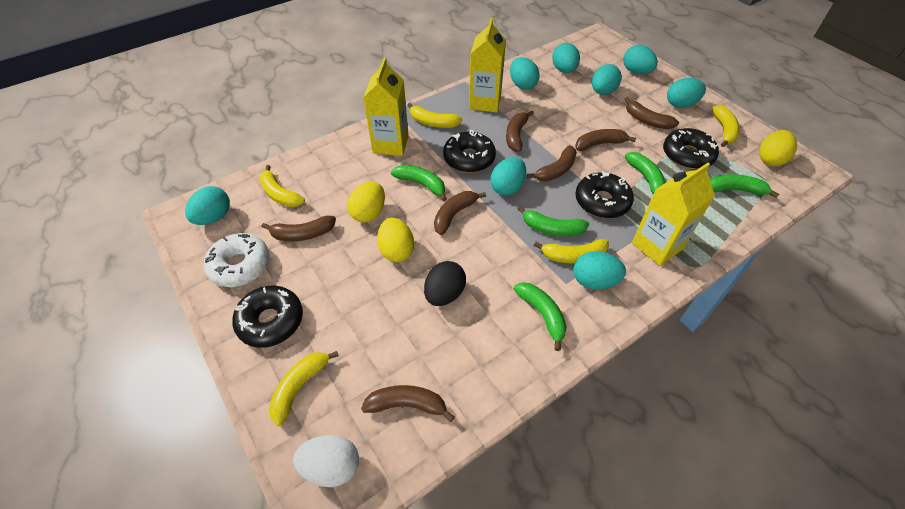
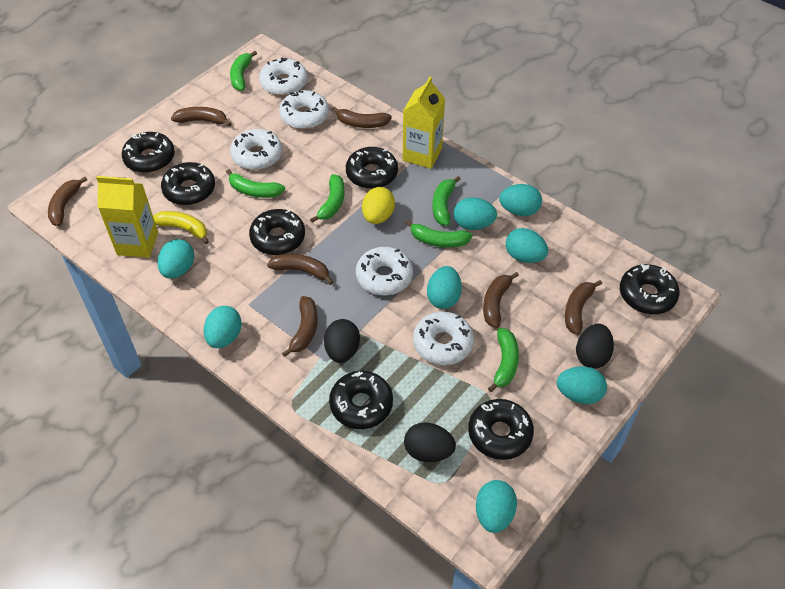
black donut: [232,286,303,348] [443,130,496,173] [575,171,634,218] [663,128,719,169] = 4 -> [122,132,175,173] [161,162,215,205] [249,209,305,255] [329,371,393,429] [346,147,398,189] [468,399,534,460] [620,264,680,314] = 7
black egg: [424,261,466,306] = 1 -> [324,319,360,363] [404,422,456,462] [576,324,614,369] = 3
green banana: [391,165,447,201] [514,282,567,351] [518,206,589,236] [625,152,666,194] [710,174,779,198] = 5 -> [226,169,285,198] [230,51,257,91] [310,174,345,223] [406,220,473,247] [432,176,460,226] [488,328,519,392] = 6
white donut: [204,233,269,287] = 1 -> [230,129,282,170] [259,57,308,96] [279,90,329,129] [356,247,413,295] [413,311,474,365] = 5
white egg: [293,435,359,487] = 1 -> none = 0
yellow banana: [260,165,305,207] [269,351,339,426] [407,103,462,128] [534,239,609,263] [712,105,740,147] = 5 -> [153,211,209,244] = 1
yellow carton: [363,58,409,156] [469,18,506,112] [632,163,715,266] = 3 -> [96,176,158,258] [403,77,445,169] = 2
yellow egg: [347,182,385,222] [377,217,414,262] [759,130,797,166] = 3 -> [362,187,395,224] = 1

